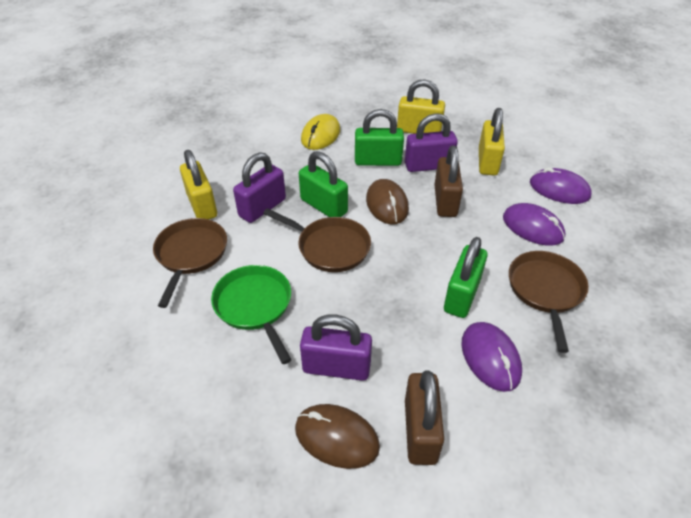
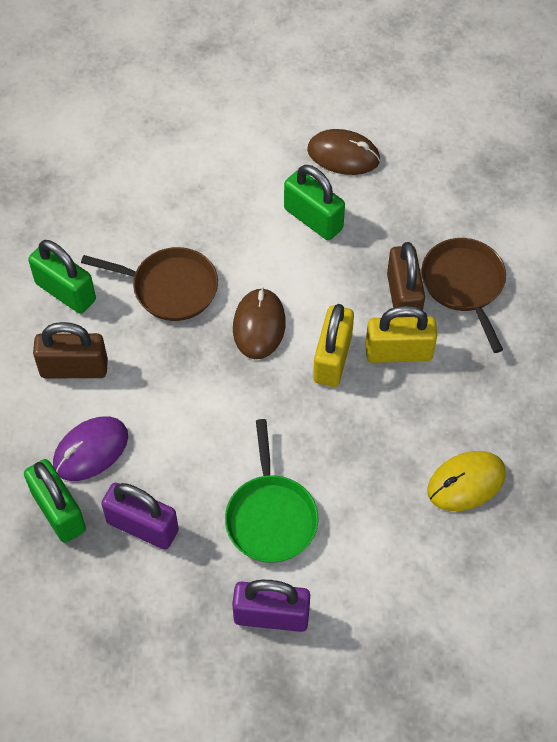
brown pan: [153,218,227,308] [263,208,371,272] [509,251,589,353] = 3 -> [81,247,218,321] [421,238,506,353] = 2
purple mouse: [462,322,522,392] [503,203,565,246] [530,167,592,204] = 3 -> [53,417,128,481] = 1
purple padlock: [233,152,286,223] [300,315,372,381] [405,113,458,172] = 3 -> [101,483,179,550] [232,580,310,632] = 2
yellow padlock: [180,150,217,220] [397,79,445,134] [479,108,505,176] = 3 -> [313,304,354,387] [366,305,437,363] = 2

